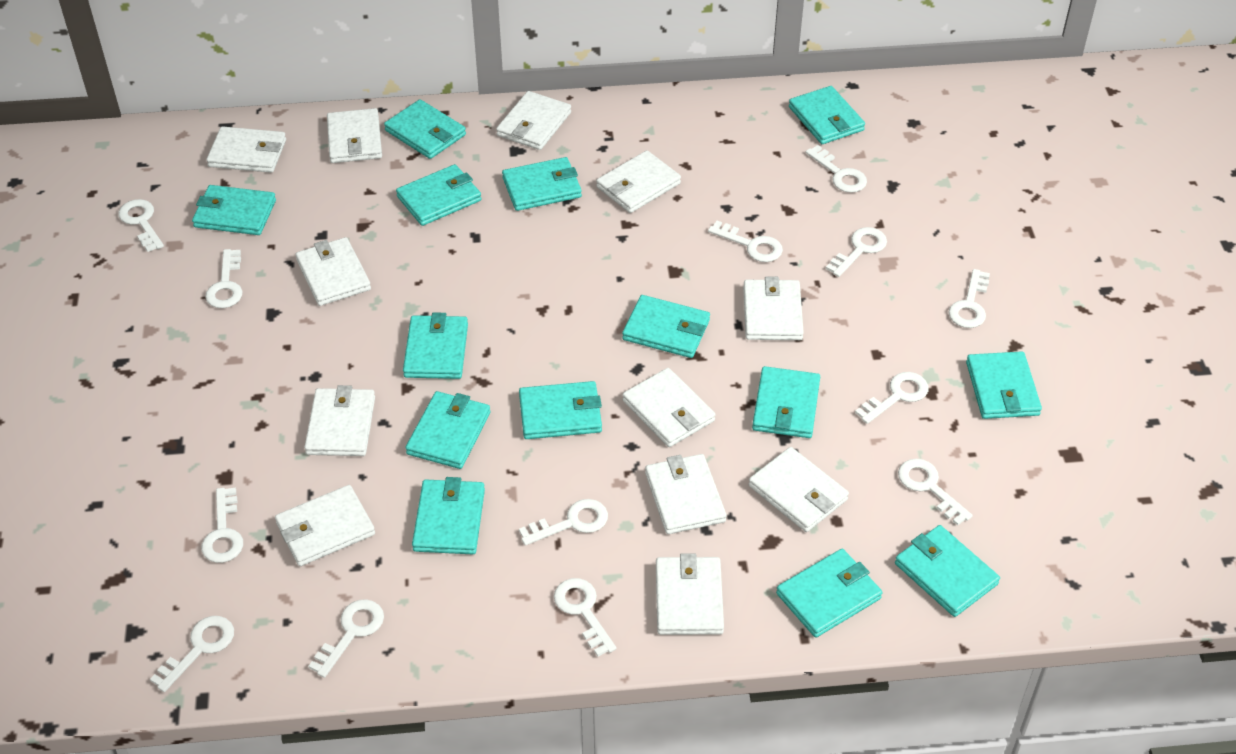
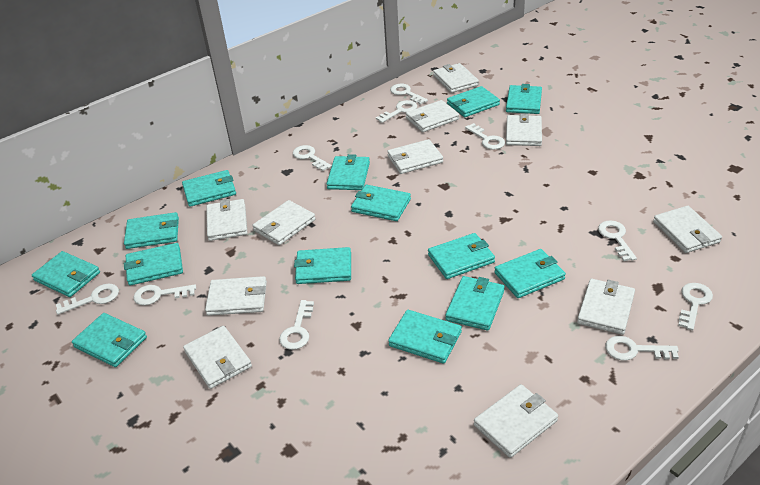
white key: [118,199,164,252] [150,616,234,692] [201,488,243,563] [205,249,242,308] [308,599,384,678] [519,499,608,546] [554,578,617,656] [708,221,783,262] [806,145,867,193] [826,227,887,277] [855,372,929,424] [898,459,973,526] [948,269,990,328] = 13 -> [56,284,119,315] [133,284,196,305] [279,300,314,350] [293,145,332,171] [376,100,417,123] [390,84,428,105] [465,123,505,150] [598,220,637,261] [605,336,679,361] [678,283,713,330] = 10
white wallet: [206,126,286,173] [275,485,375,566] [296,237,371,306] [304,385,375,456] [327,108,382,163] [496,91,571,150] [596,150,681,213] [623,368,715,447] [645,454,726,534] [656,553,724,635] [743,276,804,340] [749,447,849,532] = 12 -> [183,326,252,389] [205,276,267,316] [206,199,248,241] [252,200,315,245] [387,139,443,174] [406,100,459,132] [433,63,479,93] [474,384,558,458] [506,113,542,146] [577,279,635,335] [653,206,722,253] = 11

